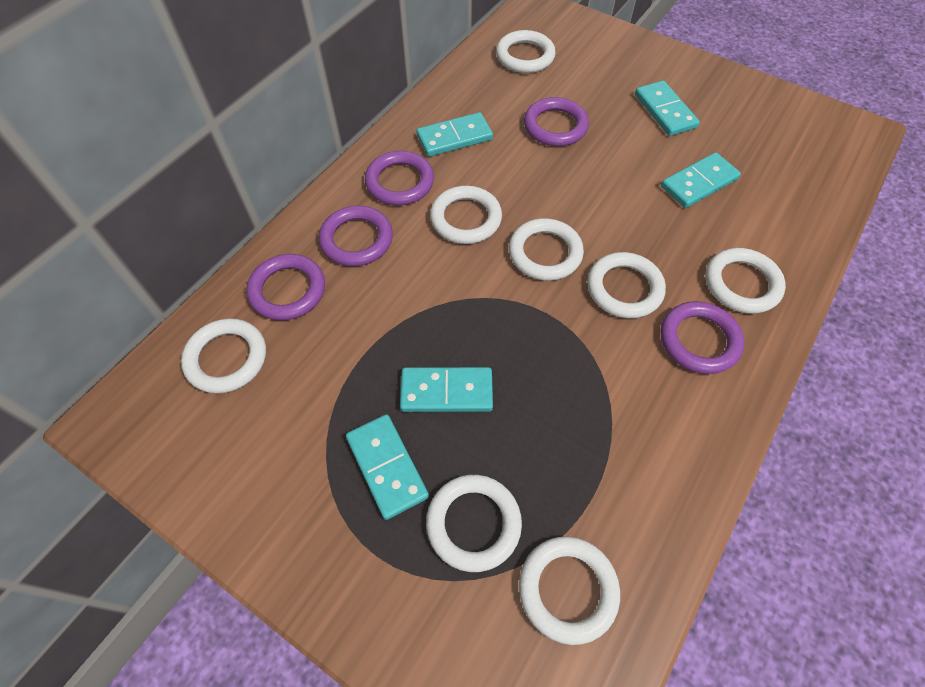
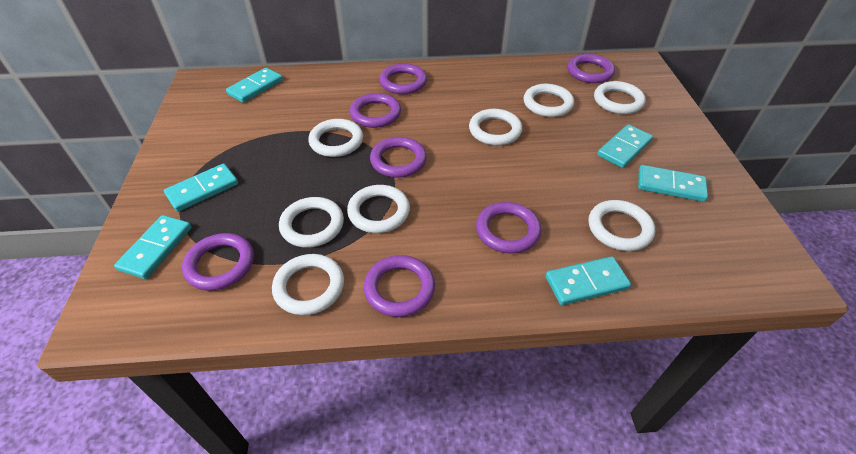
purple ring: [246,254,325,320] [319,205,393,266] [365,151,434,205] [524,97,589,146] [661,301,744,374] = 5 -> [182,233,254,291] [350,93,401,128] [364,255,435,317] [370,137,427,178] [379,63,427,94] [476,202,541,254] [567,54,615,83] = 7
turquoise domino: [346,414,429,520] [400,367,493,412] [416,112,493,157] [635,80,700,136] [661,152,741,208] = 5 -> [114,215,192,279] [164,163,238,212] [226,68,283,103] [545,256,631,305] [597,124,653,168] [638,165,708,202] = 6

